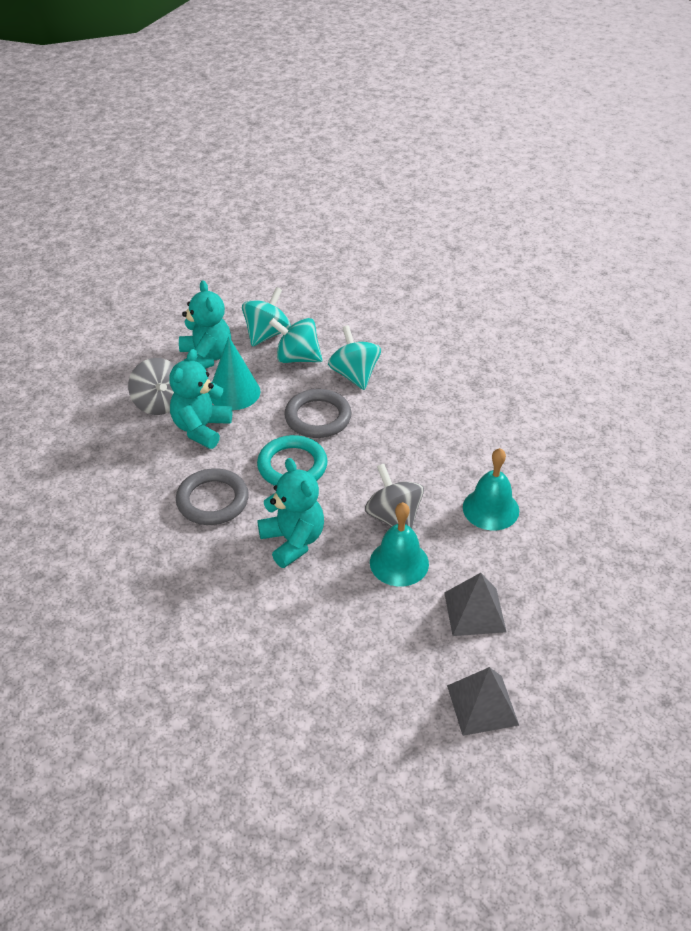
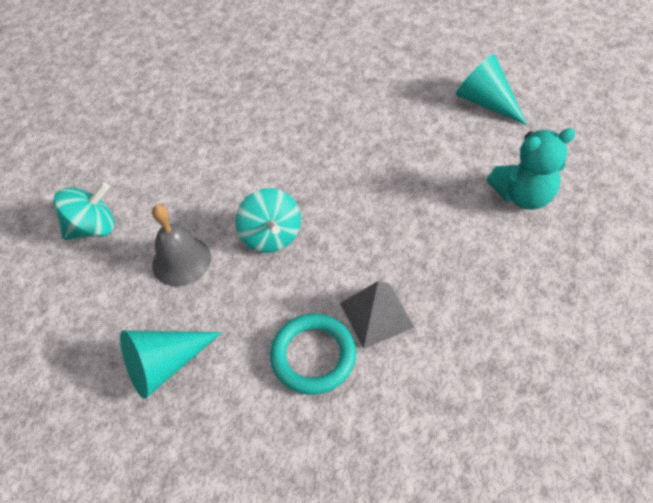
grey bell: none = 0 -> [152,204,211,286] = 1
grey pyramid: [444,573,507,636] [447,667,519,736] = 2 -> [340,281,414,349] = 1
grey ring: [176,468,249,525] [284,389,352,438] = 2 -> none = 0
grey spinning top: [128,358,175,415] [365,464,424,528] = 2 -> none = 0
turquoise bell: [370,502,429,586] [463,448,519,530] = 2 -> none = 0
turquoise cone: [211,336,260,410] = 1 -> [120,330,222,399] [455,54,527,125] = 2
turquoise spinning top: [242,287,290,347] [269,318,323,363] [328,325,381,390] = 3 -> [53,182,115,240] [235,188,301,253] = 2
turquoise teddy bear: [169,349,232,449] [179,281,231,369] [257,458,324,568] = 3 -> [487,128,576,210] = 1

